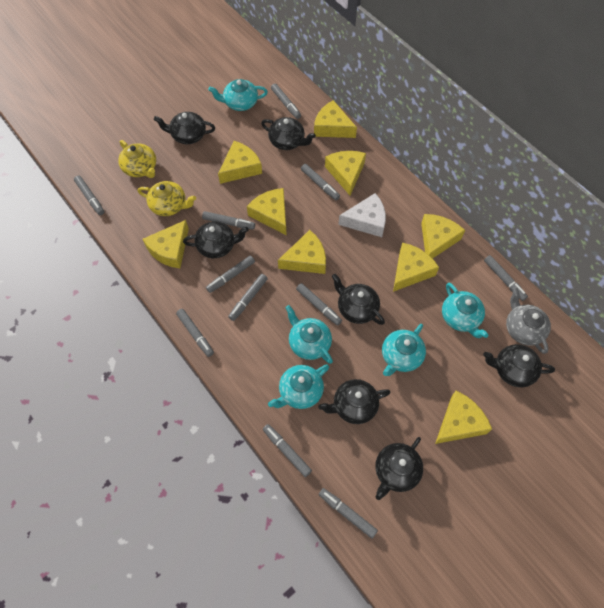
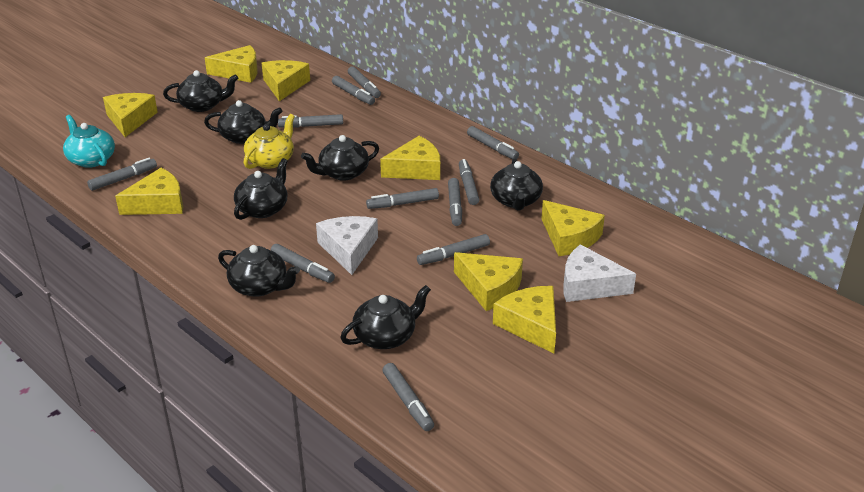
grey teapot: [506,287,551,354] = 1 -> none = 0
turquoise teapot: [208,79,268,111] [268,364,329,409] [285,305,333,364] [382,324,426,376] [442,283,488,338] = 5 -> [63,115,115,168] = 1
white cheese: [338,193,386,237] = 1 -> [316,216,378,275] [563,244,636,302] = 2
yellow cheese: [143,220,189,268] [218,141,262,184] [247,188,286,235] [278,230,326,274] [314,100,357,138] [325,151,366,195] [393,243,439,292] [421,214,465,259] [435,391,492,444] = 9 -> [103,93,158,137] [115,168,183,215] [205,45,258,83] [262,60,310,101] [380,136,440,180] [454,252,523,311] [493,286,556,354] [541,200,605,256] = 8
yellow teapot: [118,140,156,178] [138,181,196,216] = 2 -> [243,114,295,169] = 1

